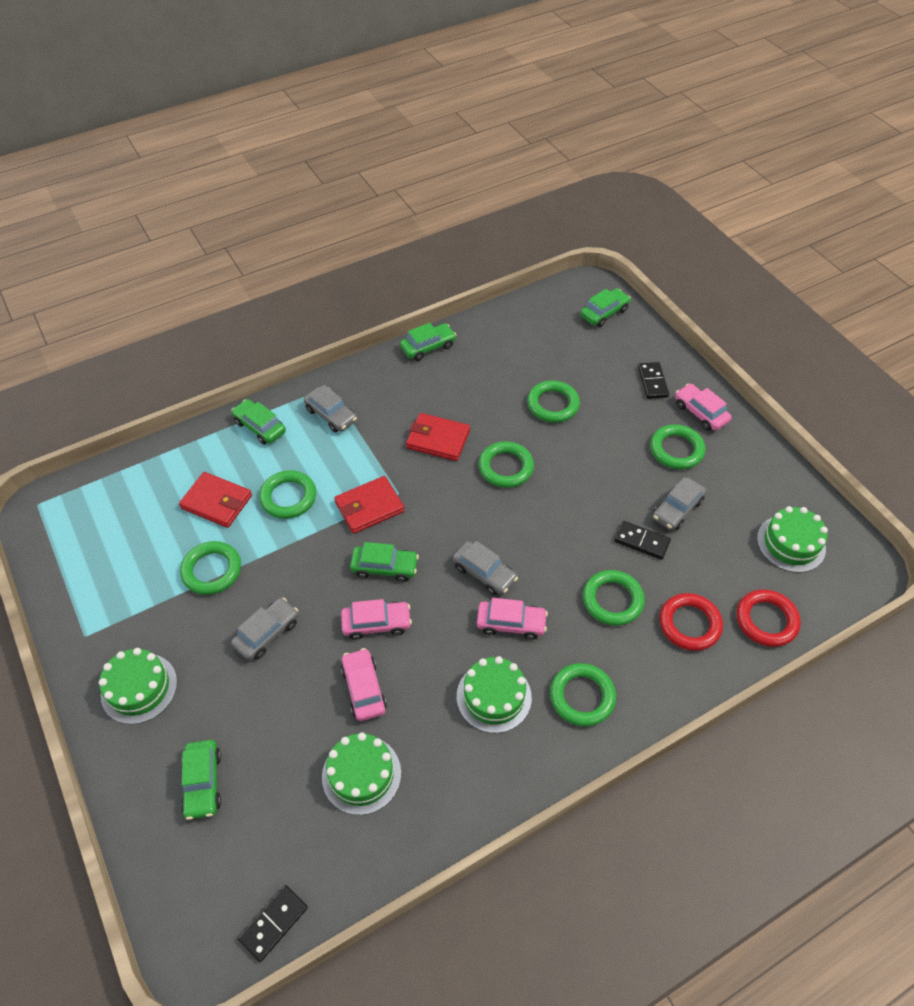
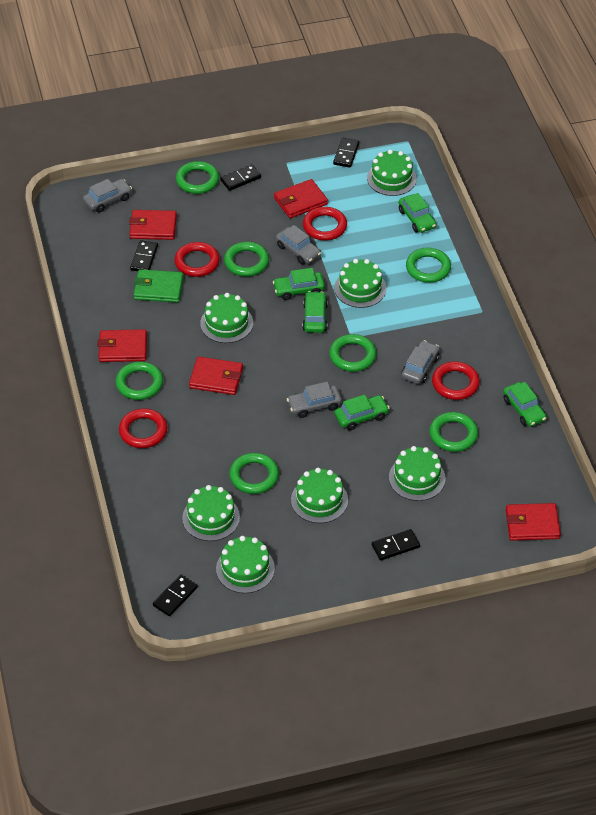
black domino: [238,885,308,962] [614,521,671,560] [638,362,669,399] = 3 -> [130,240,158,271] [153,574,198,616] [220,164,261,191] [333,138,360,168] [372,529,420,561] = 5
green cake: [99,648,177,724] [322,732,401,815] [457,656,532,733] [757,506,828,573] = 4 -> [182,485,240,541] [200,293,253,343] [216,536,275,593] [291,468,348,523] [334,259,387,308] [367,150,417,196] [389,446,445,501] = 7
green wallet: none = 0 -> [133,269,184,303] = 1
pink car: [341,599,412,640] [341,648,387,721] [477,598,548,640] [675,383,731,431] = 4 -> none = 0
red ring: [659,593,723,651] [737,589,801,647] = 2 -> [119,408,168,448] [174,242,220,277] [303,207,347,241] [432,361,480,400] = 4
red wallet: [179,472,252,528] [334,476,405,534] [406,413,470,461] = 3 -> [98,329,147,362] [129,210,177,240] [189,357,243,395] [274,179,328,218] [506,503,561,541] = 5

